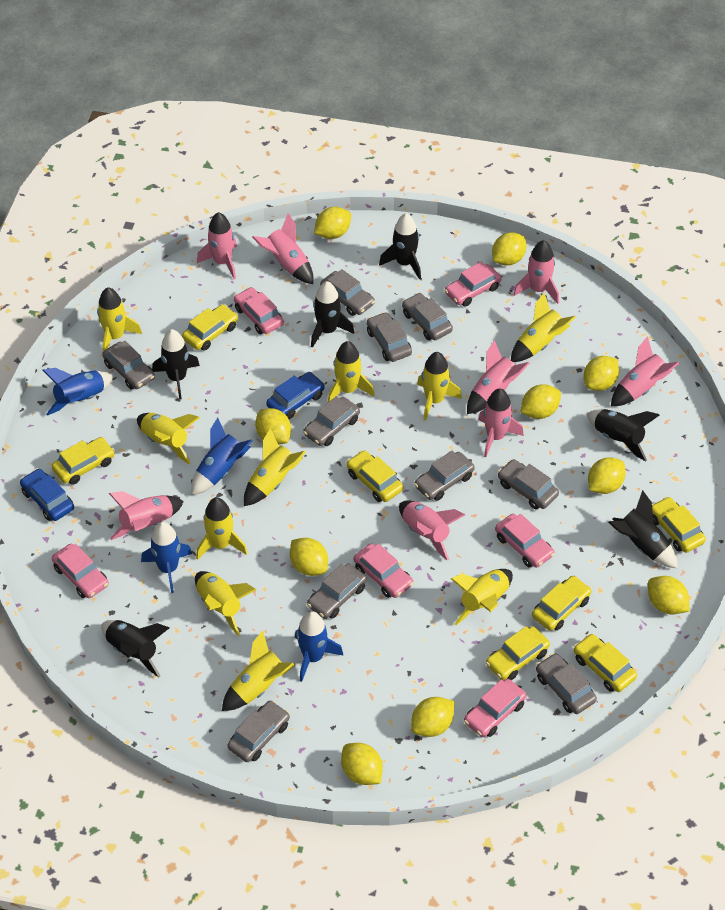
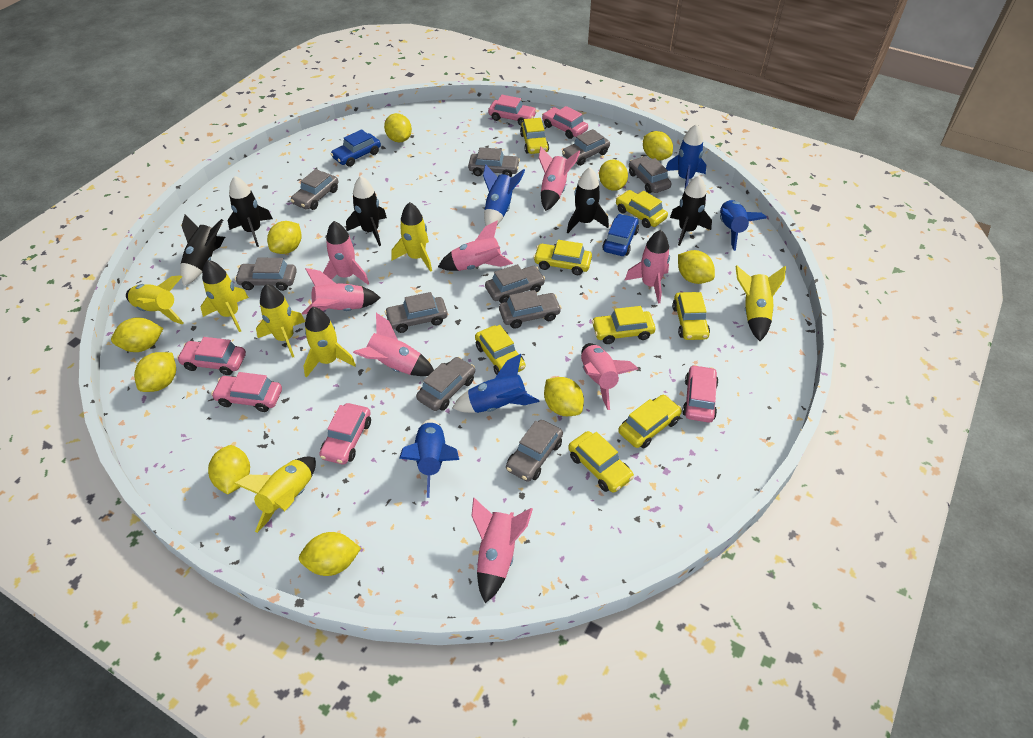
black rocket: [101,620,169,677] [152,329,200,399] [311,281,354,348] [379,213,421,279] [587,409,659,461] [608,490,678,568] = 6 -> [180,215,225,286] [228,176,273,247] [346,176,387,246] [567,167,609,233] [670,176,712,246] = 5
blue rocket: [42,368,113,416] [141,522,192,593] [191,417,253,495] [295,611,343,682] = 4 -> [399,419,459,498] [452,354,539,413] [483,164,525,226] [666,124,706,188] [720,200,767,251] = 5
yellow car: [52,437,115,485] [182,304,238,351] [347,450,403,502] [486,626,550,680] [532,576,591,631] [574,634,637,692] [652,497,706,553] = 7 -> [475,325,525,375] [520,118,549,154] [533,240,592,275] [568,431,634,493] [592,306,655,344] [616,190,668,228] [618,395,682,449] [672,292,710,340] = 8
yellow rocket: [97,287,142,351] [137,413,200,464] [195,571,256,636] [196,497,248,560] [222,630,296,711] [244,428,306,506] [328,341,374,402] [417,352,462,421] [451,569,513,625] [511,293,576,362] = 10 -> [126,275,184,324] [201,260,249,332] [234,457,316,533] [256,284,305,358] [304,307,356,378] [392,202,432,272] [735,265,786,341] = 7

